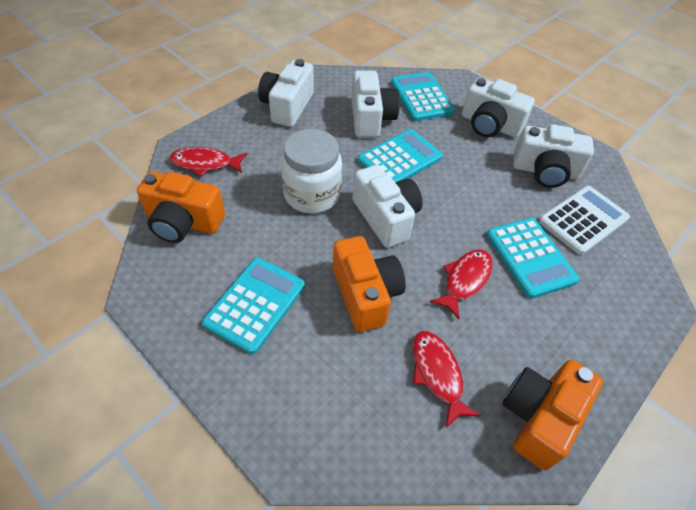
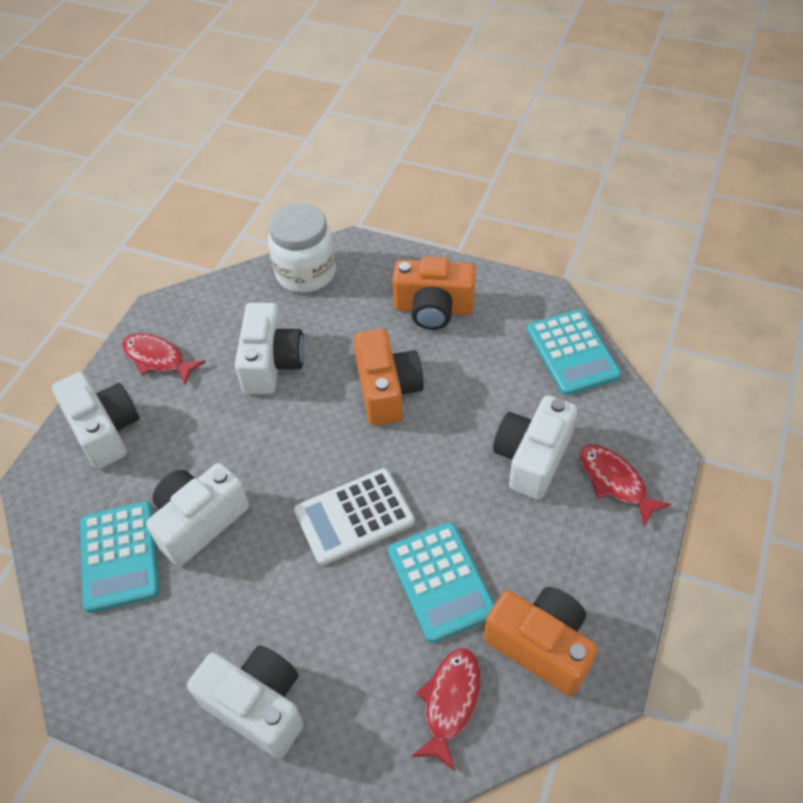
turquoise calculator: [202,258,305,354] [358,129,443,182] [391,72,455,121] [487,218,580,299] = 4 -> [80,501,160,613] [388,522,495,643] [527,310,621,395] = 3

